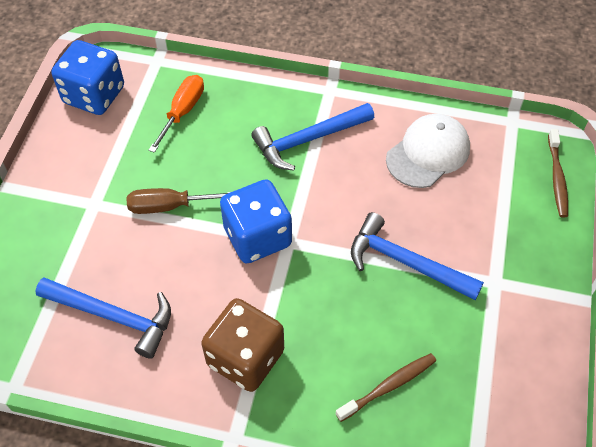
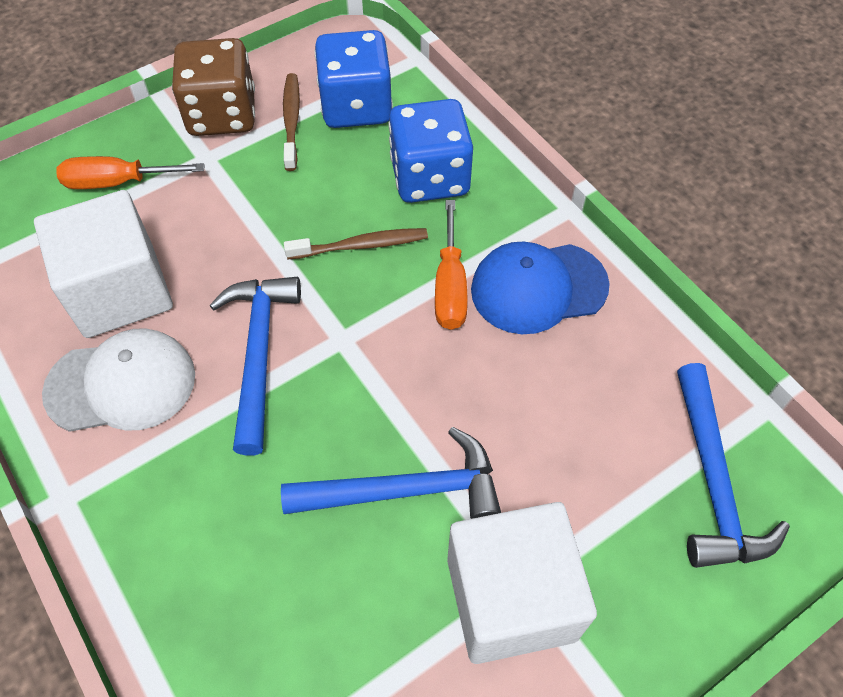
blue cap: none = 0 -> [471,241,610,334] = 1
brown screwdriver: [127,188,230,214] = 1 -> none = 0
orange screwdriver: [149,75,204,153] = 1 -> [56,156,205,189] [435,200,468,330] = 2
white cube: none = 0 -> [34,190,173,338] [447,502,597,664] = 2

